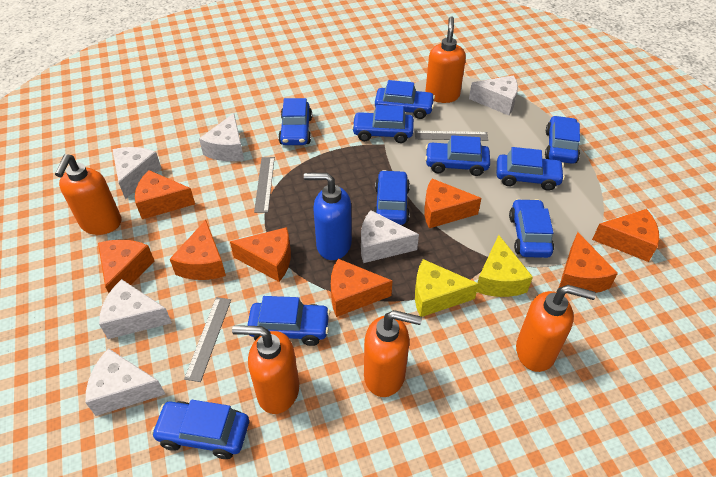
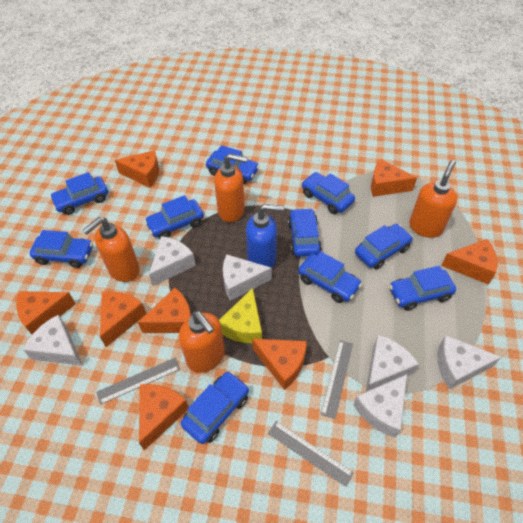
orange soap dispenser: [55,154,122,235] [232,325,299,414] [364,310,422,397] [425,16,466,103] [516,285,596,372] = 5 -> [82,217,140,282] [179,311,225,373] [214,153,247,222] [409,160,457,238] = 4
yellow cheese: [415,259,479,317] [477,235,533,297] = 2 -> [219,288,262,344] = 1

